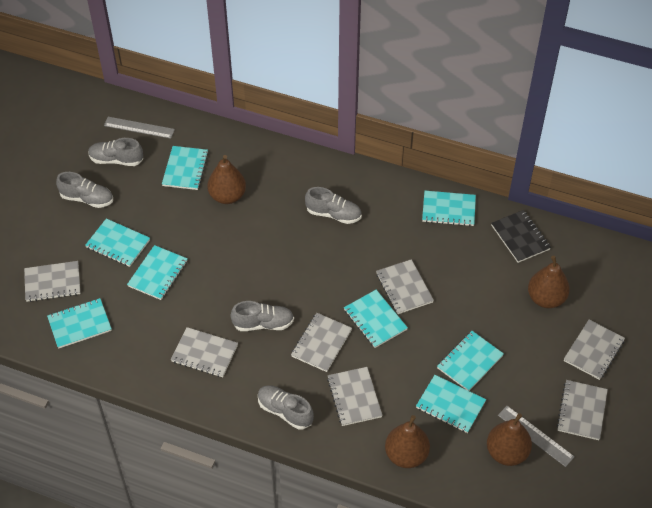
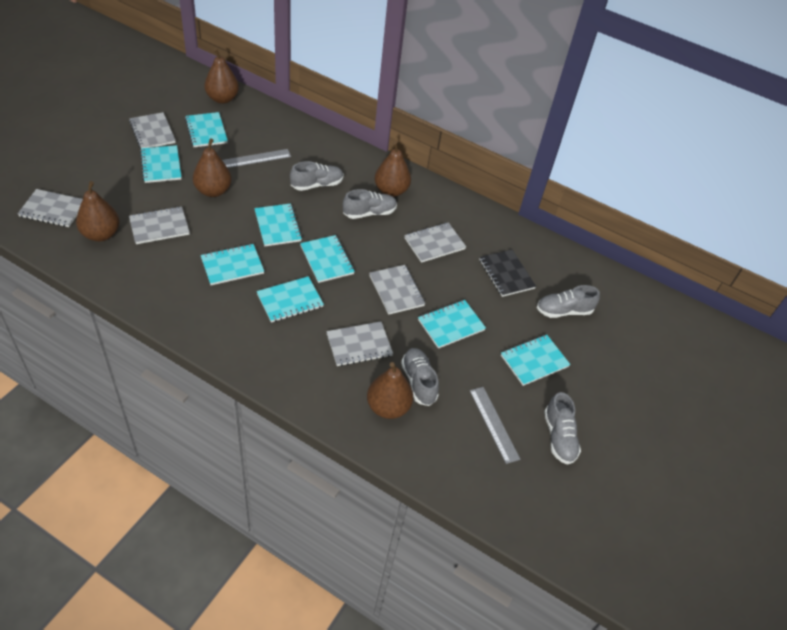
brown pear: [207,155,246,204] [385,415,430,468] [487,413,532,466] [528,256,570,308] = 4 -> [76,181,120,242] [193,138,232,197] [204,48,239,104] [367,362,413,419] [375,142,411,197] = 5
grey notebook: [24,261,81,302] [171,327,238,377] [291,313,352,372] [327,367,383,426] [376,259,434,314] [557,380,608,440] [564,320,625,380] = 7 -> [18,189,83,227] [129,112,176,148] [129,206,189,244] [326,321,393,366] [369,265,425,315] [404,222,466,263] = 6

